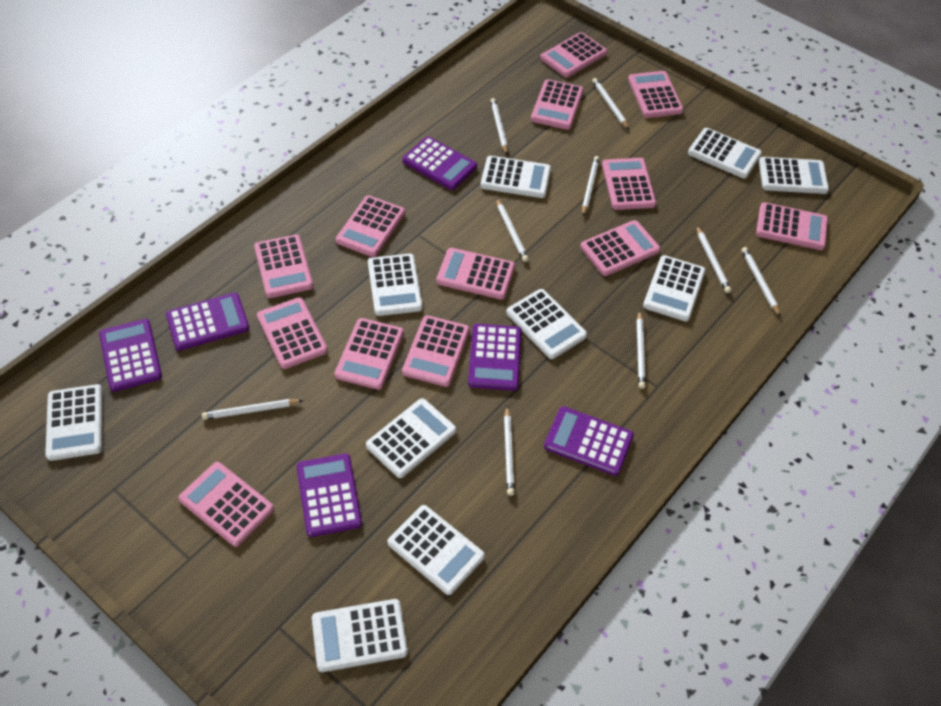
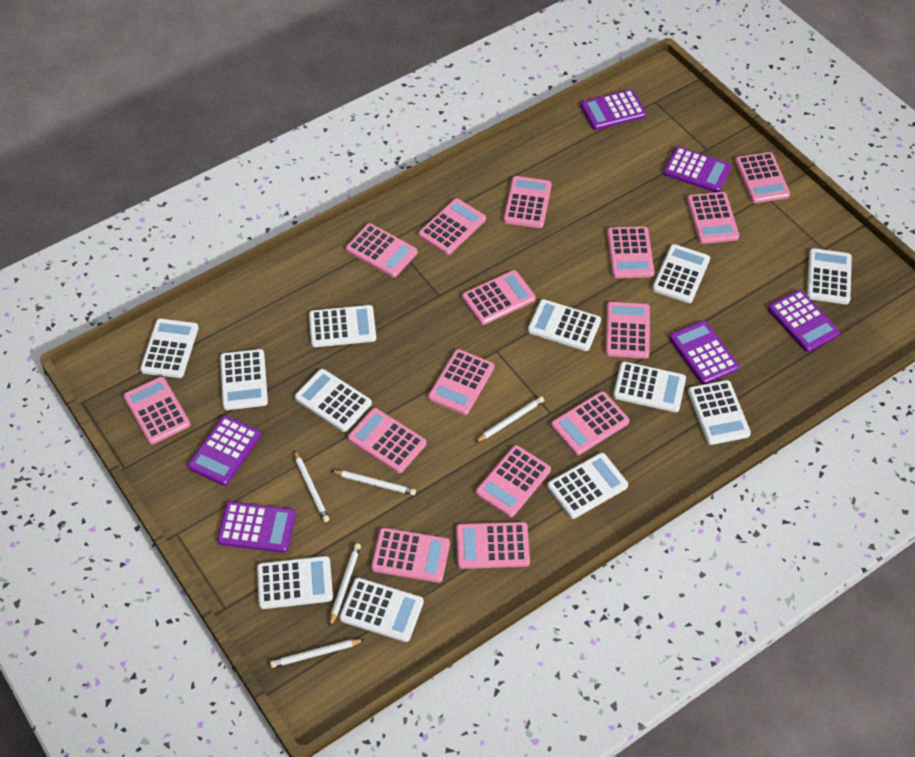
pink calculator: [178,462,274,547] [254,235,313,298] [257,297,328,369] [334,318,404,390] [336,196,405,257] [402,315,470,387] [436,248,515,299] [531,79,584,130] [540,32,607,78] [580,220,660,276] [602,158,656,210] [628,71,684,118] [756,202,828,250] = 13 -> [124,377,191,445] [346,223,417,277] [348,408,426,473] [371,528,450,583] [418,198,486,255] [428,349,494,415] [456,522,530,569] [462,270,536,325] [476,445,551,517] [503,176,552,228] [551,391,629,455] [606,302,650,359] [607,227,654,278] [687,192,739,244] [735,152,790,203] = 15
white calculator: [45,384,103,461] [312,599,408,672] [366,398,456,478] [368,254,423,316] [388,505,485,595] [480,156,551,198] [506,289,587,359] [643,255,706,321] [688,128,762,179] [759,157,829,194] = 10 -> [140,319,199,378] [220,349,268,410] [257,556,333,609] [295,369,372,432] [309,305,376,347] [339,578,424,642] [528,299,601,351] [547,453,628,519] [613,362,686,412] [652,244,710,303] [688,380,751,445] [807,248,852,304] = 12
white pencil: [202,399,303,420] [490,98,508,155] [496,198,529,262] [504,406,515,496] [582,156,600,216] [592,78,629,130] [637,310,646,389] [696,225,731,293] [741,247,780,316] = 9 -> [270,639,365,668] [294,450,329,522] [330,543,361,627] [332,470,416,496] [475,396,544,442] = 5

